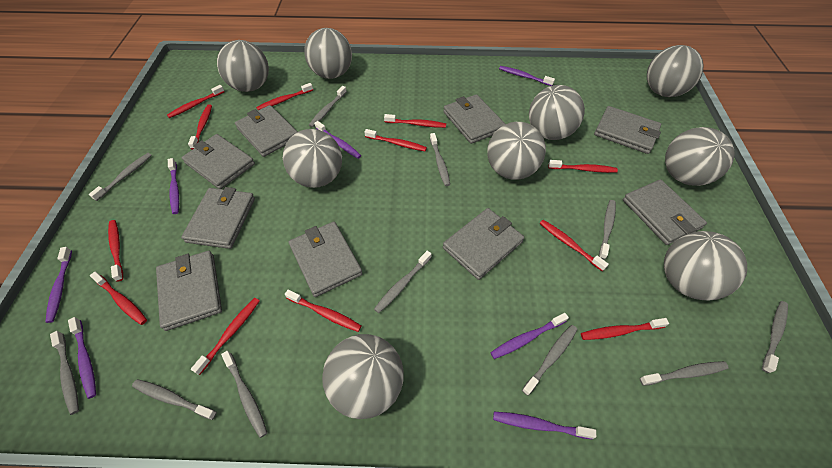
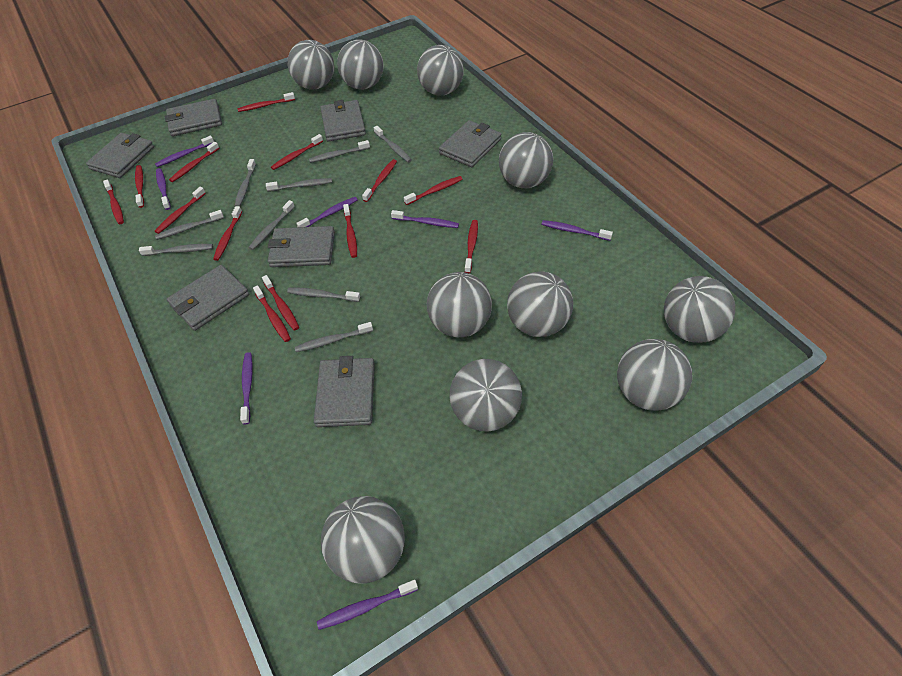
grey ball: [217,40,269,92] [283,129,342,188] [304,28,352,79] [322,334,404,419] [487,122,546,180] [529,85,585,140] [647,45,704,97] [664,231,747,300] [665,127,735,186] = 9 -> [288,40,334,90] [321,496,405,583] [337,40,384,90] [417,45,464,96] [427,272,492,337] [450,359,522,432] [499,132,553,188] [507,271,573,337] [617,339,692,411] [664,276,735,343] = 10
grey toothbrush: [50,331,79,415] [89,153,152,201] [132,379,217,420] [221,351,267,438] [309,86,347,127] [374,251,431,313] [430,133,450,186] [522,325,578,396] [599,200,616,260] [640,361,729,386] [762,301,788,373] = 11 -> [139,244,213,256] [155,210,224,240] [234,159,256,207] [249,200,295,250] [266,178,332,192] [287,288,360,302] [295,322,373,352] [309,140,370,163] [374,126,412,162] = 9
grey wallet: [156,251,222,331] [181,187,255,249] [182,134,255,189] [235,105,297,157] [289,222,363,297] [443,94,505,144] [443,208,524,280] [594,106,661,154] [623,179,707,245] = 9 -> [86,133,154,178] [165,99,222,136] [167,265,249,331] [268,226,335,267] [314,356,375,427] [320,100,366,141] [439,120,501,167] = 7
red toothbrush: [90,272,147,325] [108,220,123,282] [167,85,224,118] [188,105,212,150] [191,298,260,375] [256,83,313,110] [285,290,361,332] [365,129,427,151] [384,114,446,128] [540,220,609,271] [548,160,618,173] [581,318,669,340] = 12 -> [103,179,124,224] [135,165,144,208] [155,187,206,234] [169,142,219,182] [213,206,242,261] [238,92,295,112] [253,285,291,342] [262,275,299,331] [271,134,323,170] [343,204,357,258] [362,159,397,202] [404,176,463,205] [465,220,478,273] = 13

